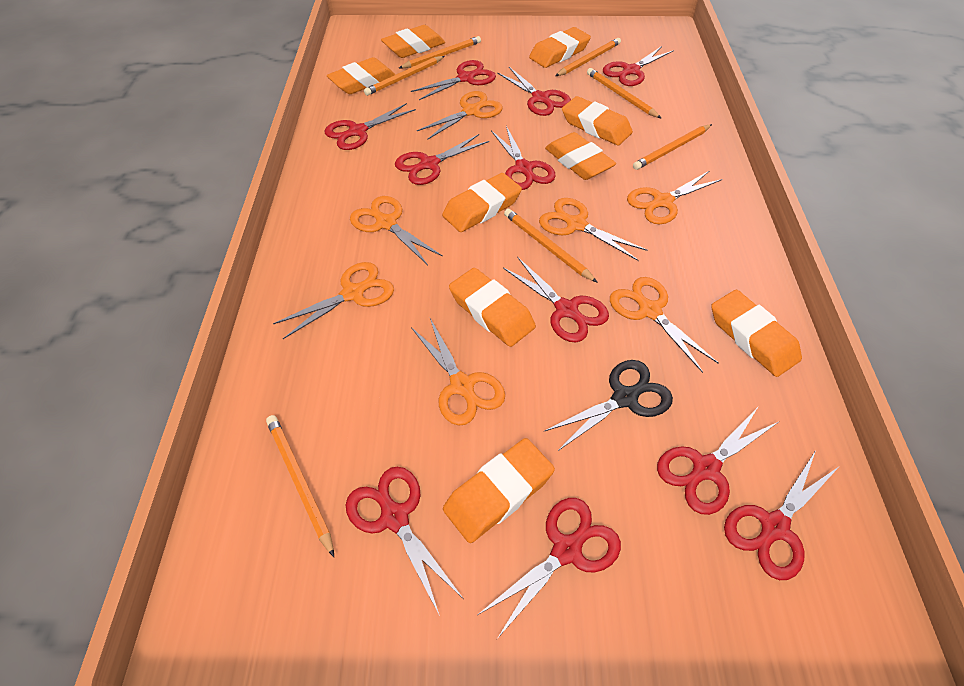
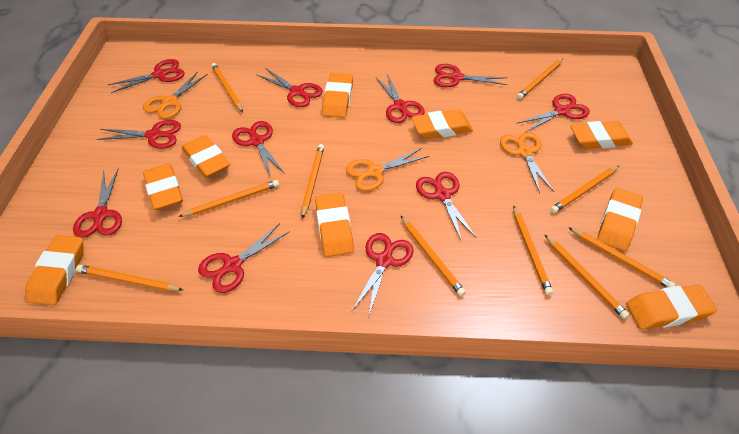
black scissors: [543,360,673,451] = 1 -> none = 0
orange pencil: [266,415,334,557] [364,56,444,96] [399,36,481,68] [504,209,598,283] [555,38,621,76] [587,68,661,118] [633,124,712,170] = 7 -> [76,265,183,291] [178,180,279,217] [211,63,243,112] [302,144,324,219] [401,216,466,296] [513,205,553,295] [517,59,563,99] [544,234,630,319] [550,166,619,213] [568,227,676,287] = 10
orange scissors: [273,262,394,339] [350,196,443,265] [411,318,505,426] [417,91,503,140] [539,198,648,261] [610,277,719,373] [627,171,723,224] = 7 -> [143,71,208,119] [346,148,429,191] [500,132,554,193] = 3

